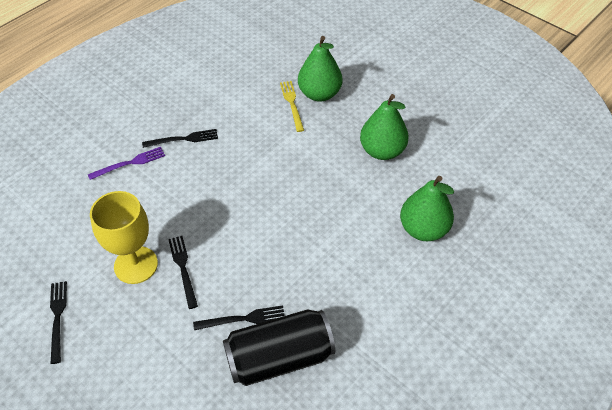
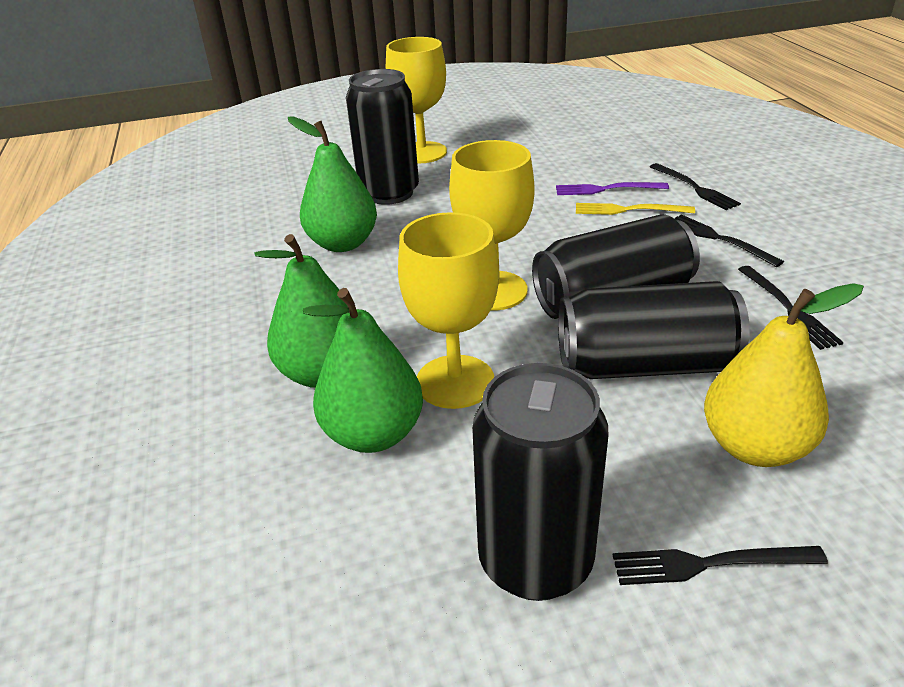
black can: [223,309,335,386] = 1 -> [346,69,419,205] [472,363,608,601] [532,214,700,319] [558,281,750,379] = 4
yellow goblet: [90,191,158,284] = 1 -> [386,37,447,163] [398,212,499,409] [449,140,534,311] = 3
yellow pear: none = 0 -> [704,283,864,467] = 1

